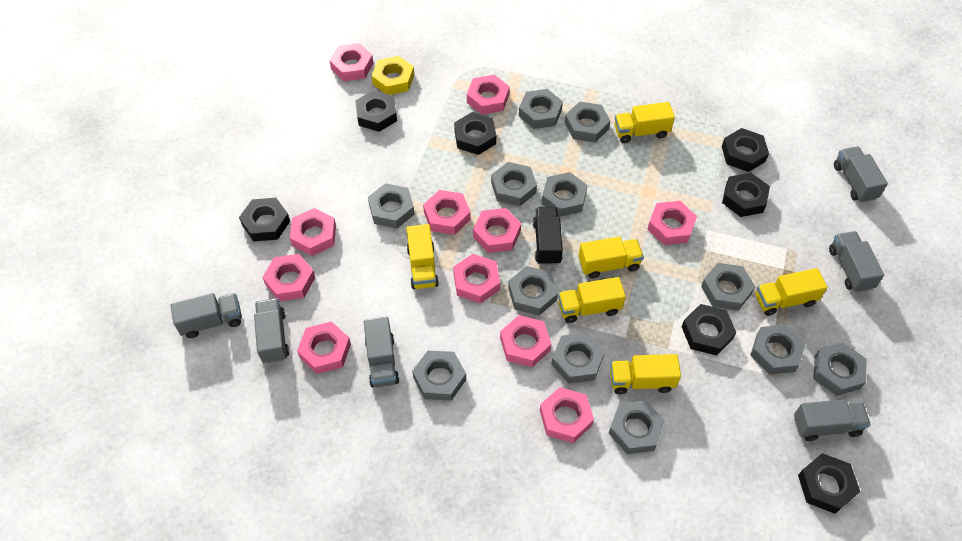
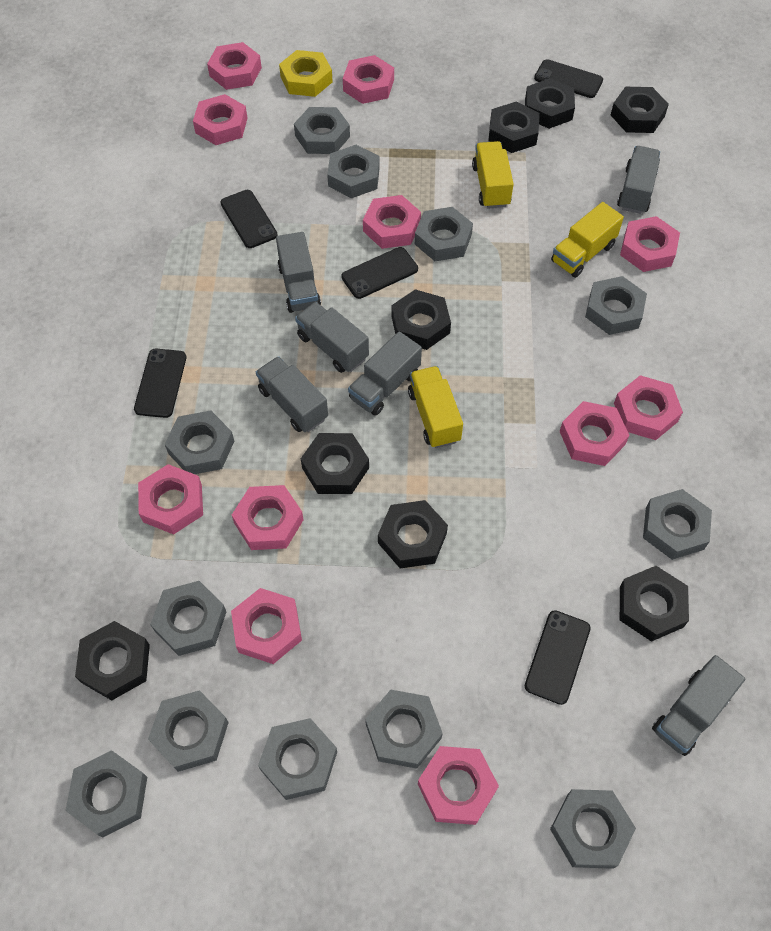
black nut: [239,198,290,241] [355,90,397,132] [454,112,496,155] [682,304,736,356] [722,128,769,172] [722,173,770,217] [798,453,860,514] = 7 -> [75,621,150,701] [301,433,369,494] [378,500,448,568] [391,289,451,350] [488,102,540,153] [525,78,575,129] [611,87,669,133] [620,566,689,642] = 8
black phone: none = 0 -> [134,349,186,418] [220,190,277,248] [341,247,418,299] [525,610,591,705] [534,59,603,98] = 5
black truck: [533,207,563,265] = 1 -> none = 0
yellow truck: [407,224,439,289] [558,277,626,323] [578,237,644,279] [610,354,681,394] [614,102,675,143] [755,268,828,316] = 6 -> [408,366,463,448] [472,141,514,209] [551,202,624,278] = 3

